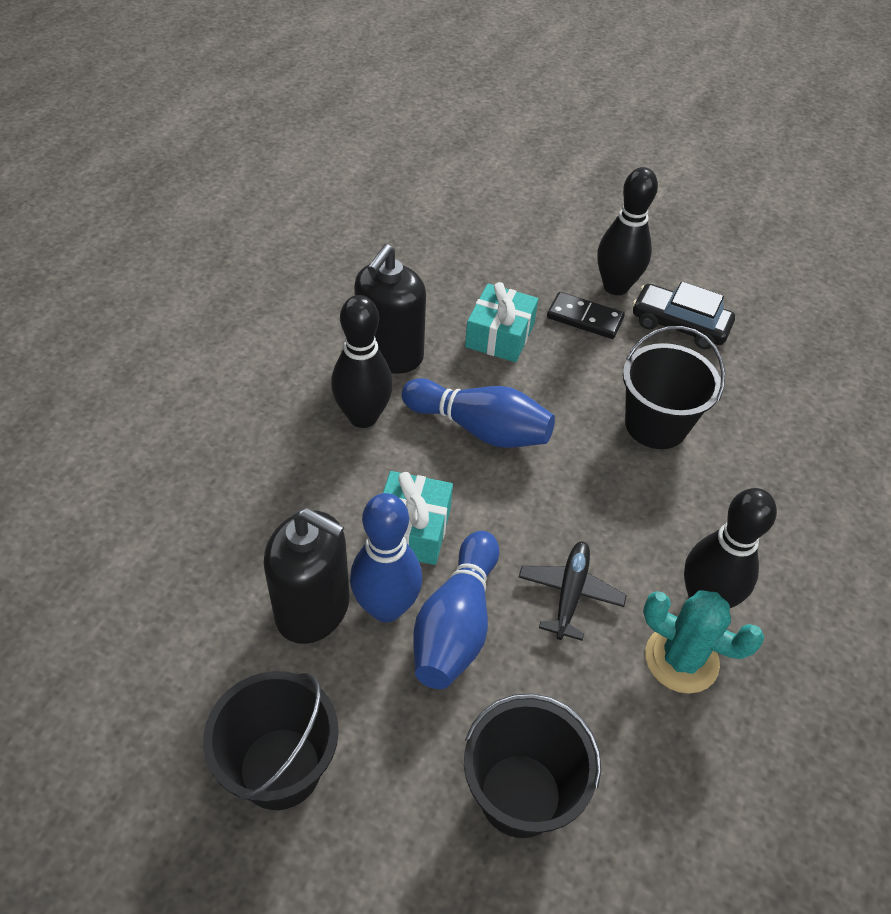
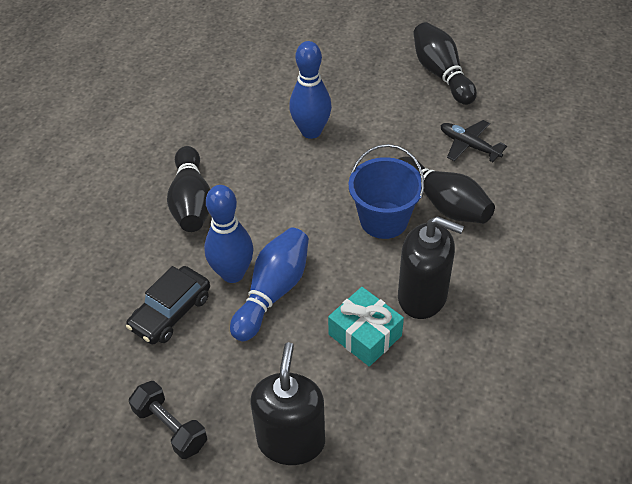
black bucket: [203,671,339,810] [464,693,601,838] [623,326,725,449] = 3 -> none = 0
black domino: [547,292,625,339] = 1 -> none = 0
black dumbbell: none = 0 -> [129,381,207,459] = 1
blue bucket: none = 0 -> [349,144,424,239] = 1
turquoise cactus: [643,590,764,694] = 1 -> none = 0
turquoise gift: [383,471,453,565] [465,282,538,362] = 2 -> [328,287,404,367] = 1

